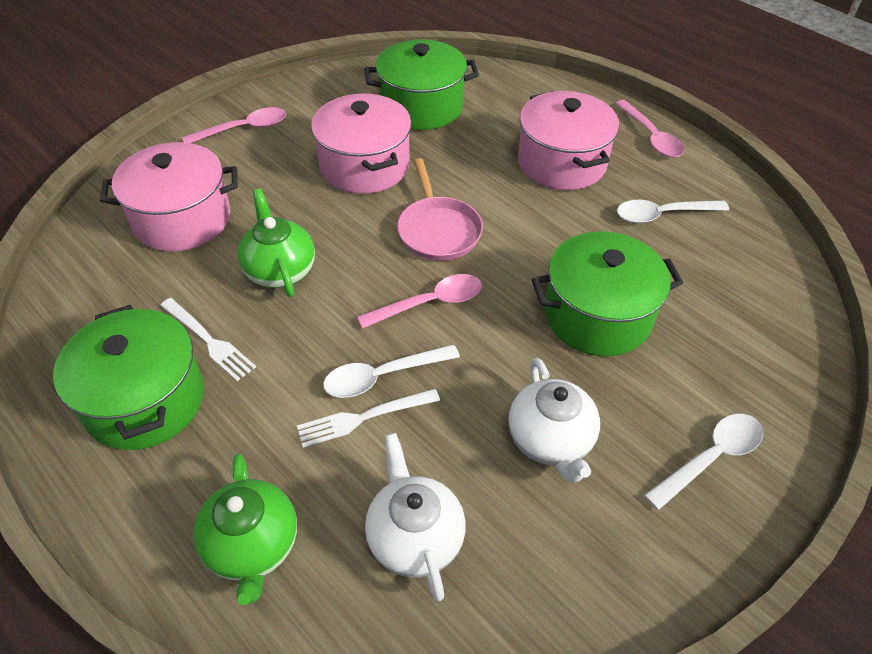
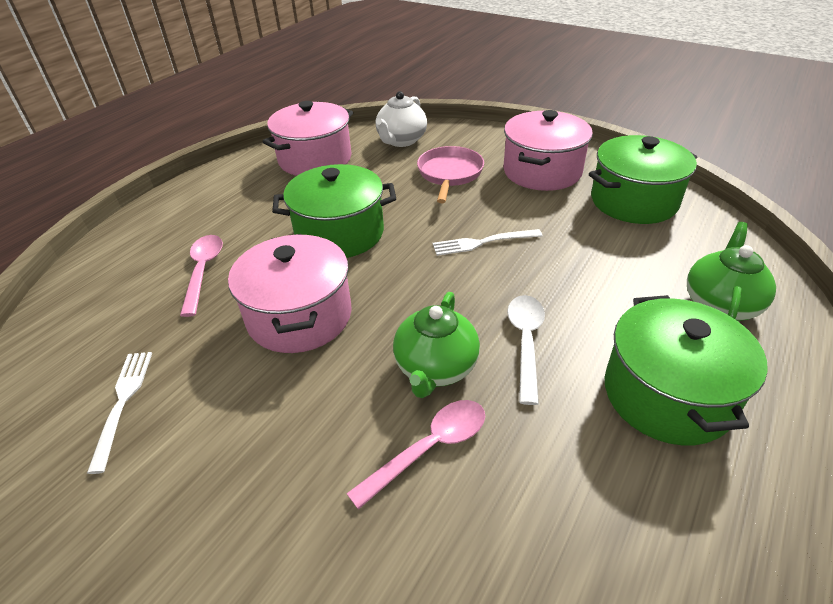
pink spoon: [182,107,286,143] [357,274,482,329] [615,100,684,158] = 3 -> [180,235,223,317] [346,400,485,510] = 2
white spoon: [323,345,460,398] [617,200,729,223] [644,414,763,510] = 3 -> [507,295,545,405] = 1
white teapot: [365,433,466,602] [508,358,600,483] = 2 -> [376,91,427,147] = 1

